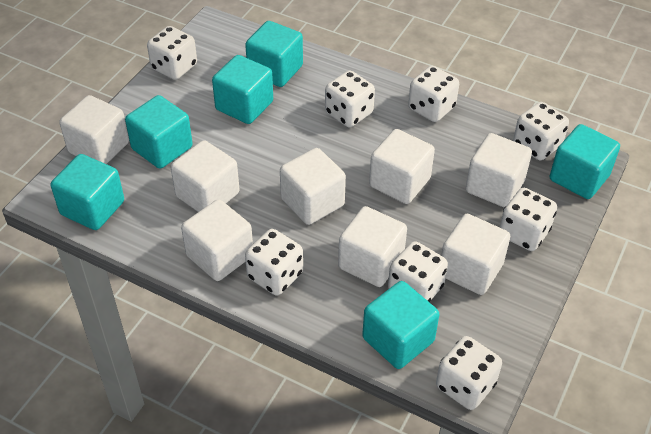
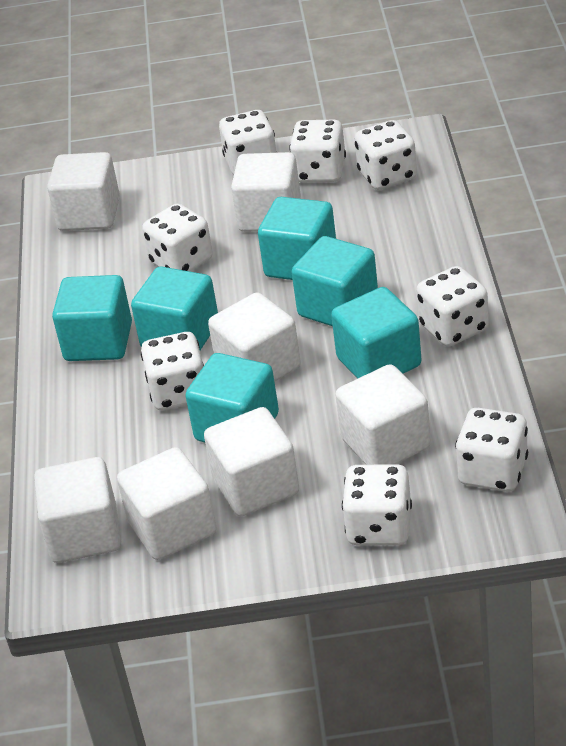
white cube: [59,95,129,164] [171,140,240,212] [181,199,253,281] [280,148,346,225] [338,206,407,287] [369,129,435,204] [441,214,510,295] [465,133,532,208] = 8 -> [34,457,121,563] [47,152,120,231] [117,447,217,560] [204,407,299,516] [208,292,301,382] [231,152,301,232] [335,364,431,465] = 7

